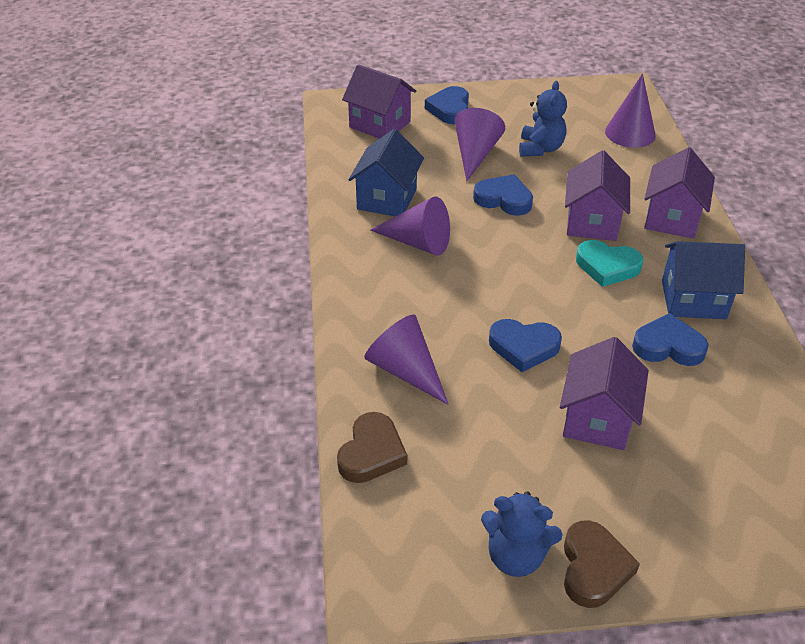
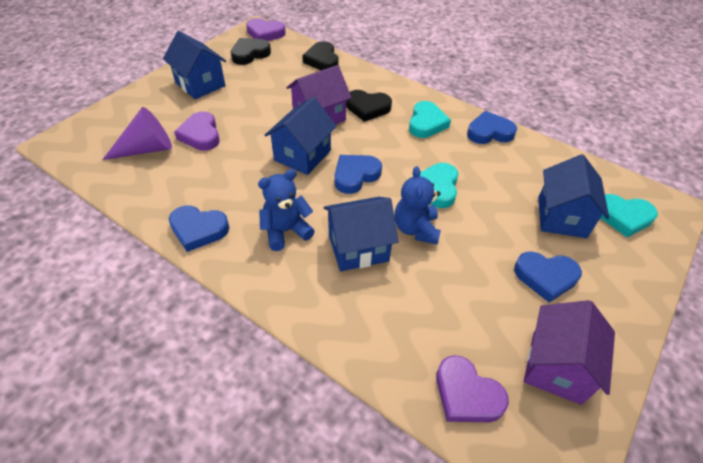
black heart: none = 0 -> [231,38,271,65] [302,41,339,70] [346,90,392,122] = 3
blue house: [348,129,424,216] [662,241,745,319] = 2 -> [163,31,226,99] [265,97,337,175] [324,197,399,271] [538,154,609,238] = 4
brown heart: [337,412,407,483] [564,520,640,608] = 2 -> none = 0
purple cone: [364,314,449,405] [370,196,450,256] [455,108,505,181] [605,73,656,148] = 4 -> [102,107,172,160] = 1
purple heart: none = 0 -> [174,111,220,151] [246,18,286,41] [436,355,509,422] = 3
purple house: [342,64,416,139] [560,337,649,450] [565,150,630,241] [644,147,715,239] = 4 -> [286,65,351,124] [524,300,615,405] = 2
turquoise heart: [576,240,643,287] = 1 -> [409,101,451,138] [420,163,459,208] [601,194,658,237] = 3

